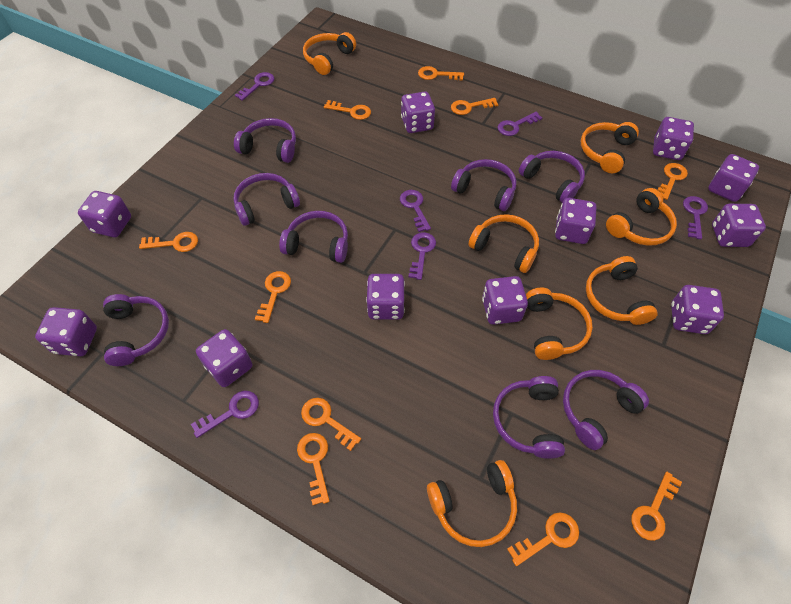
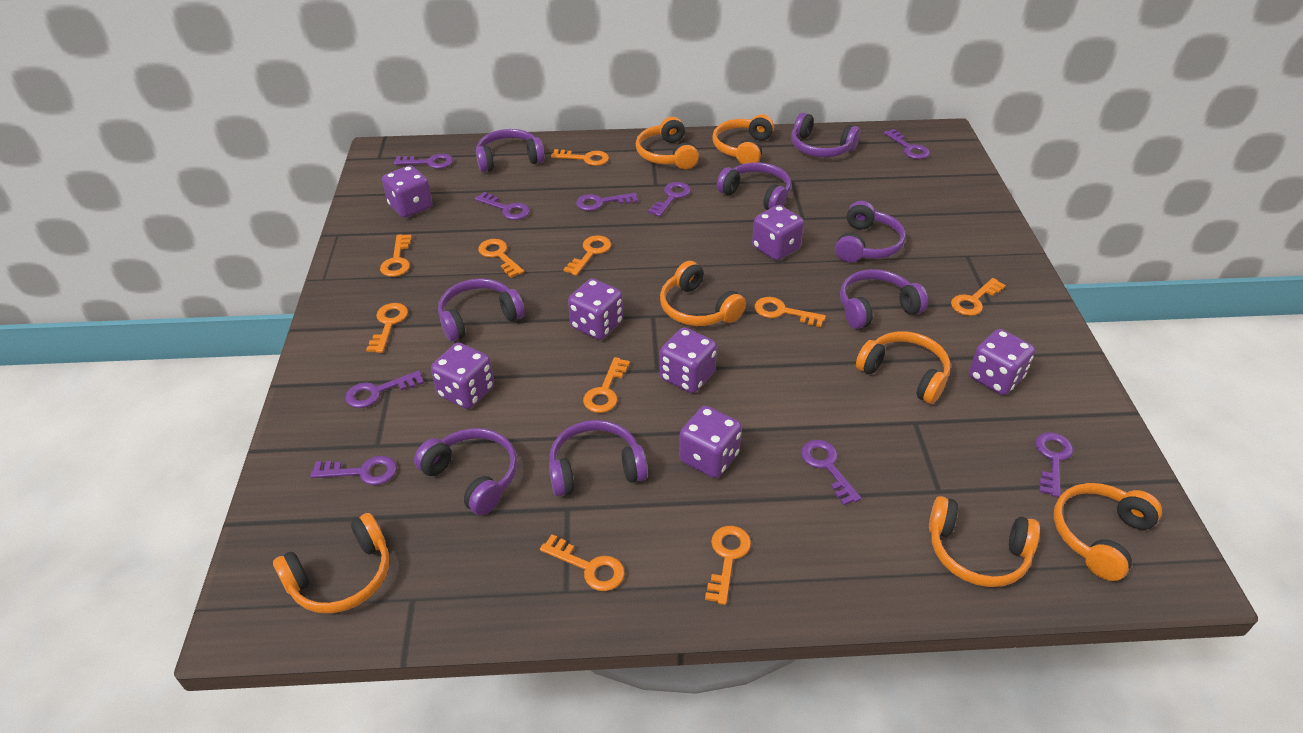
purple dice: [35,307,97,356] [78,191,131,237] [196,329,252,387] [366,274,405,320] [401,91,435,133] [482,276,528,325] [555,198,597,244] [653,117,694,160] [671,285,724,334] [708,154,759,202] [712,204,766,247] = 11 -> [382,165,433,218] [431,342,494,409] [568,278,623,340] [660,327,717,393] [679,406,742,478] [752,205,804,261] [969,329,1035,395] = 7
purple key: [191,391,259,438] [235,72,274,101] [400,190,431,232] [408,232,436,280] [497,112,542,136] [683,196,708,239] = 6 -> [310,456,397,485] [345,371,424,408] [394,154,453,169] [475,192,530,220] [576,193,638,211] [648,182,691,217] [801,440,861,505] [884,129,930,159] [1035,432,1073,498] = 9

